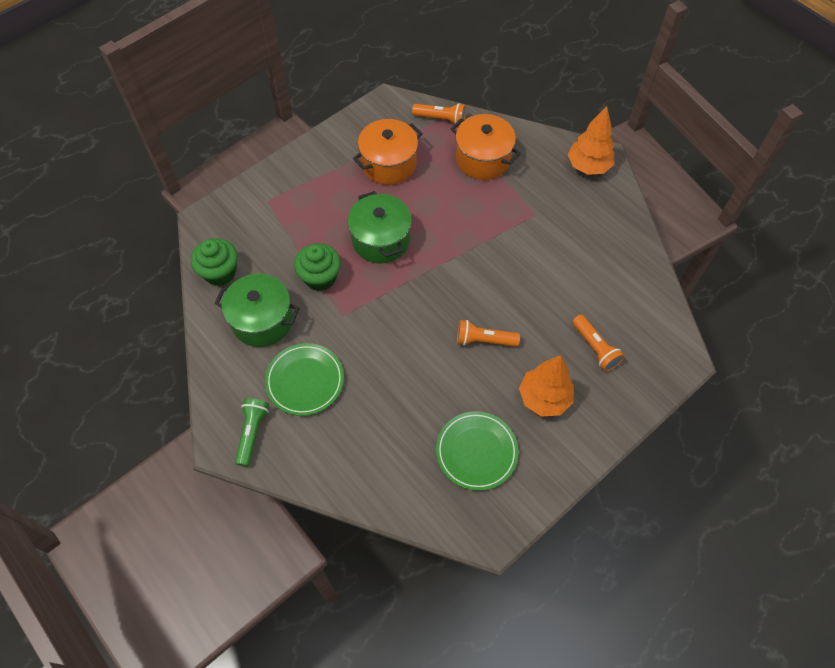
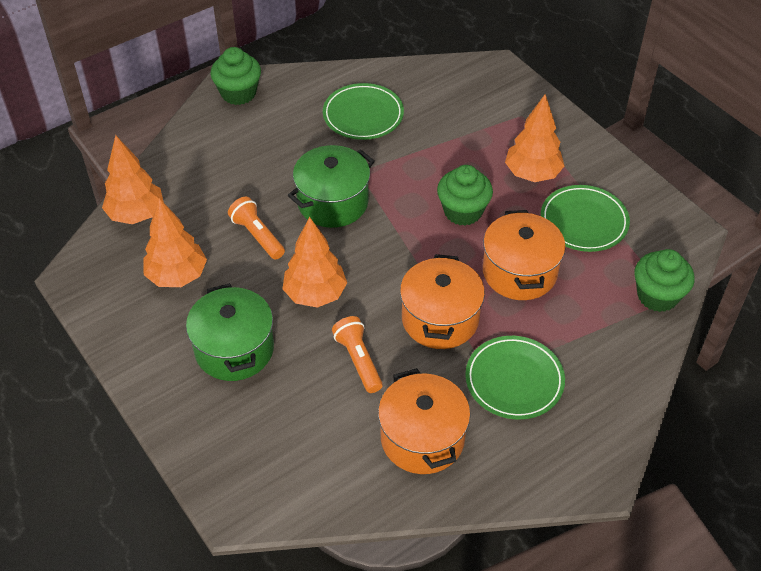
green cupcake: [191,238,238,286] [294,243,341,291] = 2 -> [210,47,261,105] [437,165,493,226] [634,249,694,312] = 3
green flashlight: [235,398,269,467] = 1 -> none = 0
green plate: [265,343,344,416] [436,411,519,491] = 2 -> [323,83,404,140] [465,336,565,419] [541,185,630,252] = 3
orange flashlight: [412,103,466,126] [457,320,520,347] [572,315,625,371] = 3 -> [228,197,285,260] [332,316,383,393] = 2
orange pot: [353,119,423,185] [451,114,521,180] = 2 -> [378,368,470,474] [400,254,485,349] [483,210,566,300] = 3
orange tree: [519,355,574,417] [568,106,614,175] = 2 -> [102,135,164,224] [143,198,207,287] [283,217,347,308] [505,94,564,182] = 4

